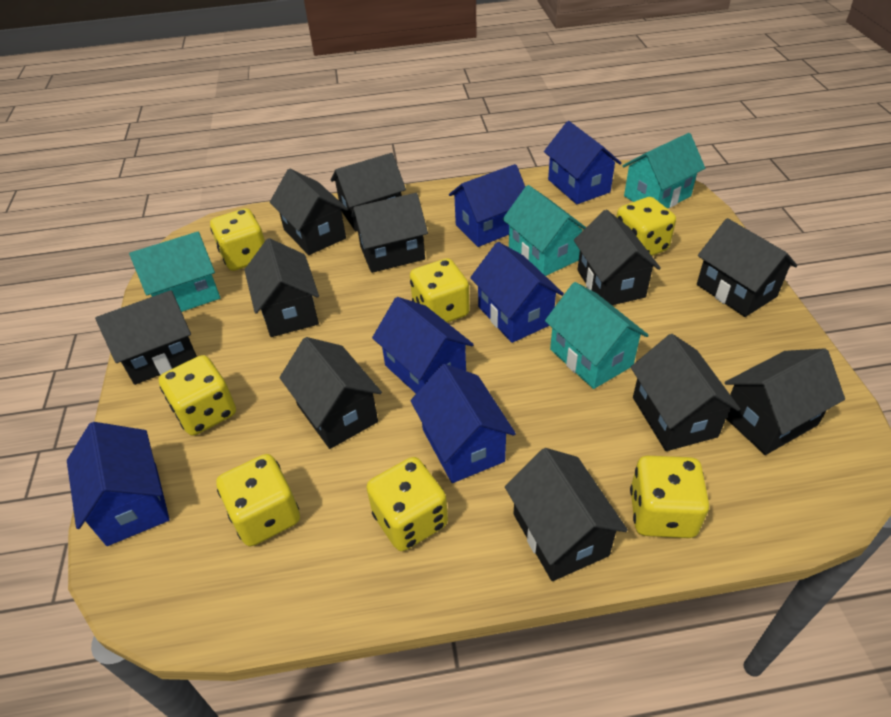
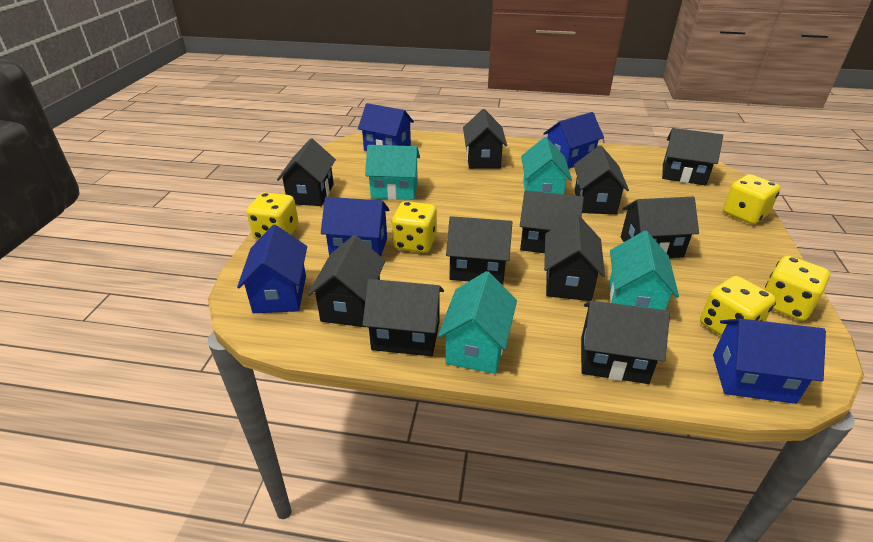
blue house: [67,422,170,546] [372,297,474,393] [411,364,516,483] [449,164,525,247] [470,242,564,343] [544,121,622,204] = 6 -> [237,225,307,313] [321,197,390,256] [358,103,414,151] [543,112,604,169] [713,319,826,404] = 5
yellow dice: [159,355,236,436] [210,208,265,271] [216,454,300,546] [366,457,448,551] [410,258,470,323] [617,197,676,256] [630,456,709,538] = 7 -> [247,193,299,240] [392,201,437,253] [700,276,776,336] [723,174,781,224] [764,256,830,321] = 5

